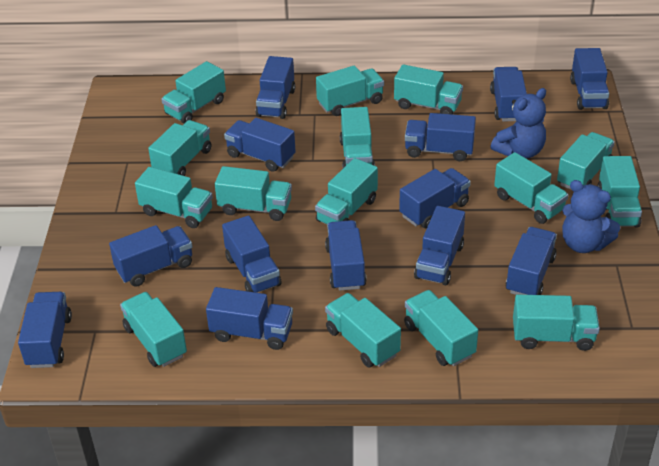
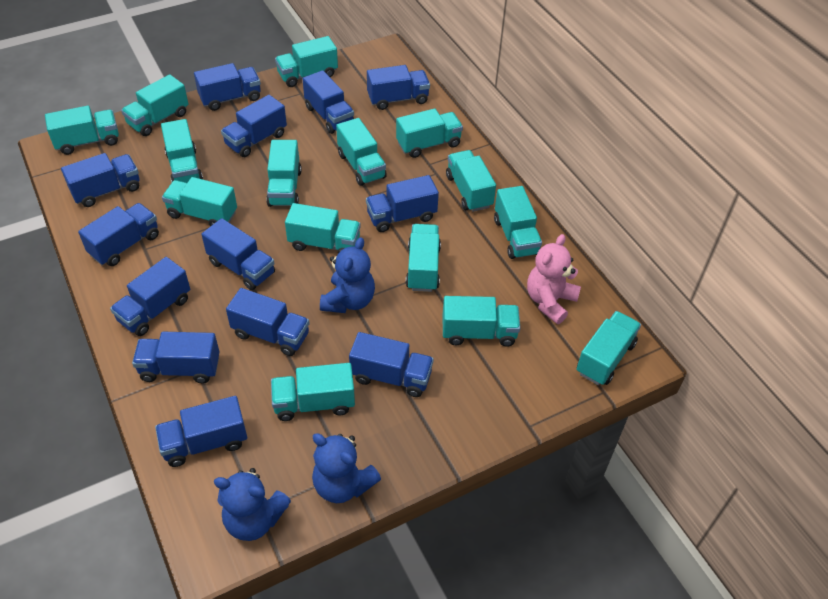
blue teddy bear: [490,88,546,158] [562,180,620,253] = 2 -> [214,468,291,541] [312,433,381,503] [320,237,375,313] = 3
pink teddy bear: none = 0 -> [527,234,581,324] = 1

